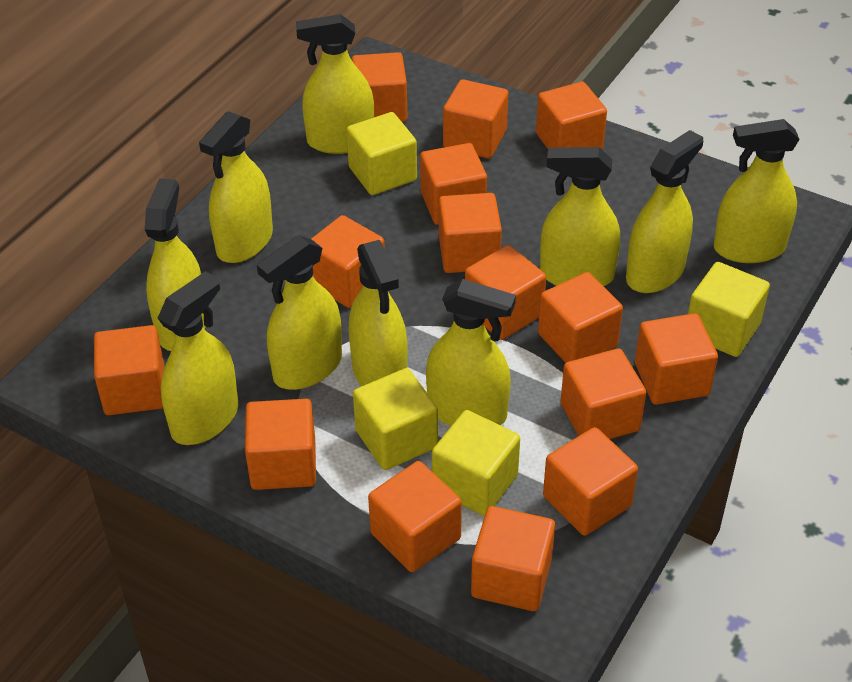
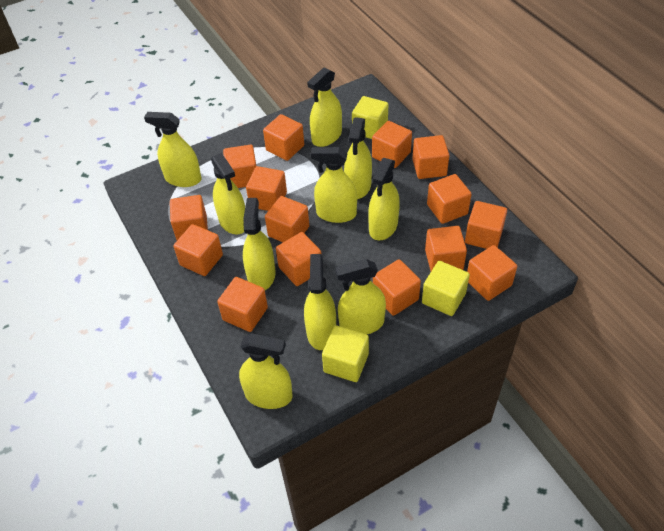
yellow cube: [346,112,417,195] [353,368,438,470] [432,410,520,516] [688,262,770,357] = 4 -> [322,325,369,382] [352,96,388,139] [422,261,470,316] = 3

